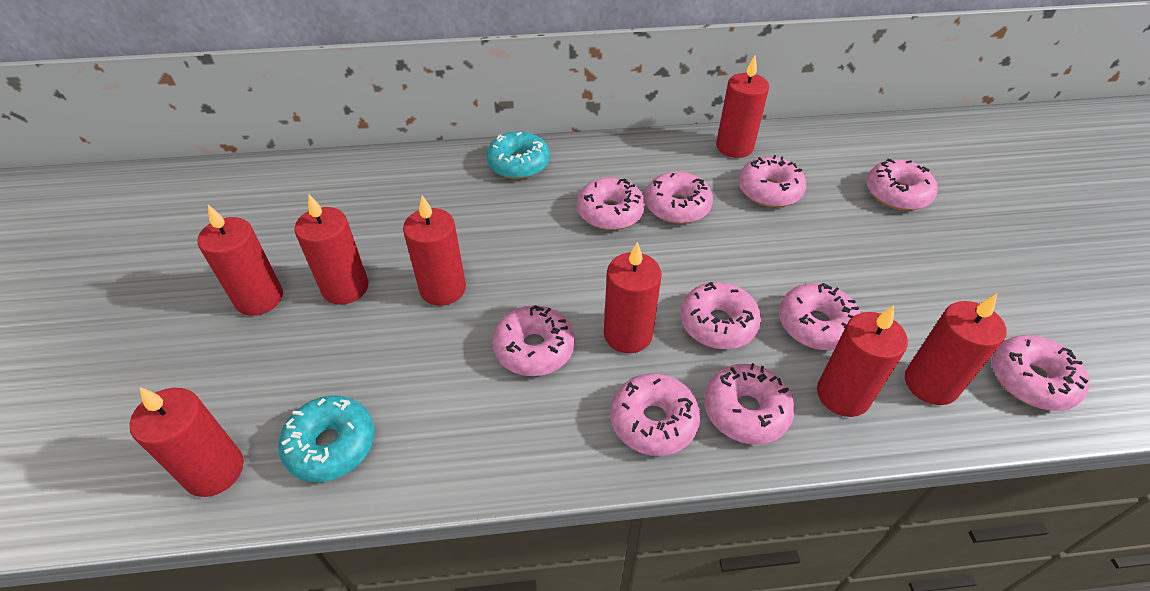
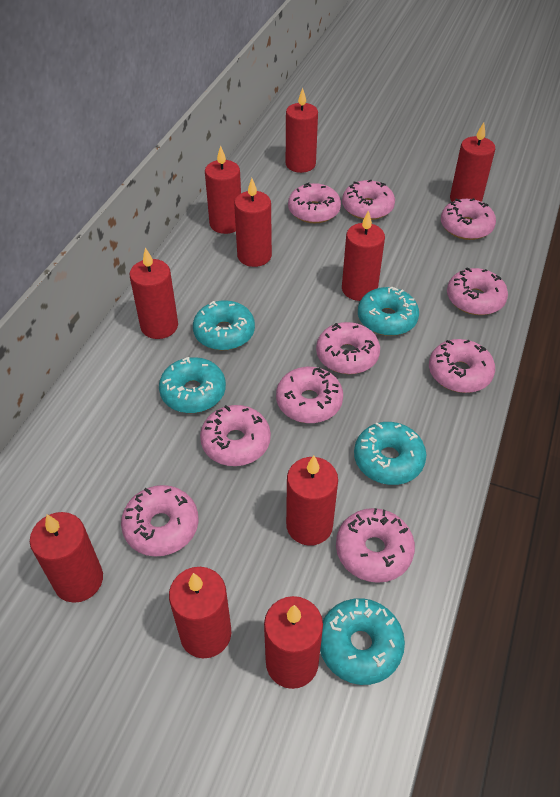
red candle: [130,387,244,497] [197,205,283,316] [294,194,368,305] [403,195,466,306] [604,242,662,353] [716,56,769,158] [817,305,908,417] [905,294,1006,405] = 8 -> [30,512,103,603] [130,248,178,339] [169,567,231,658] [205,146,241,234] [234,178,272,267] [264,596,323,689] [286,88,318,173] [286,456,338,546] [342,210,385,301] [450,122,495,202] = 10
turquoise donut: [278,395,374,482] [486,131,550,179] = 2 -> [159,357,226,413] [193,300,255,350] [320,598,405,685] [354,422,426,485] [358,287,419,336] = 5

